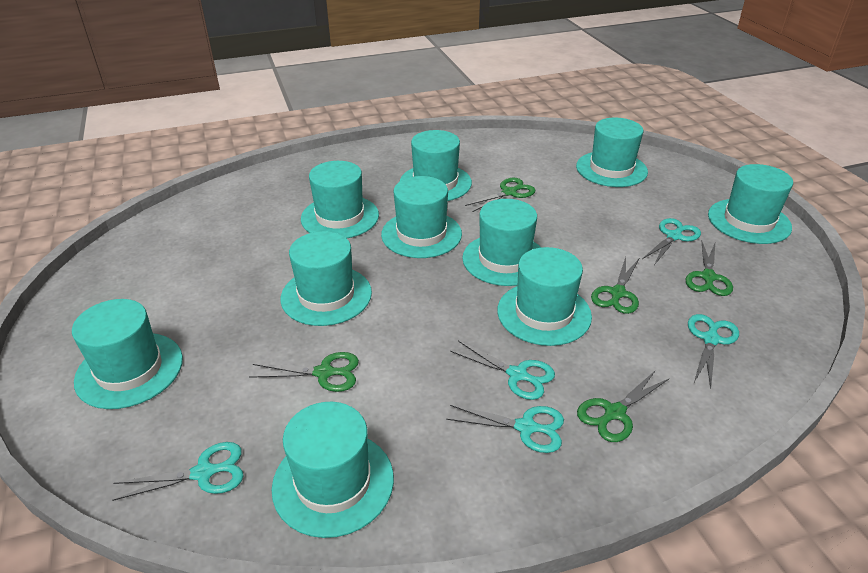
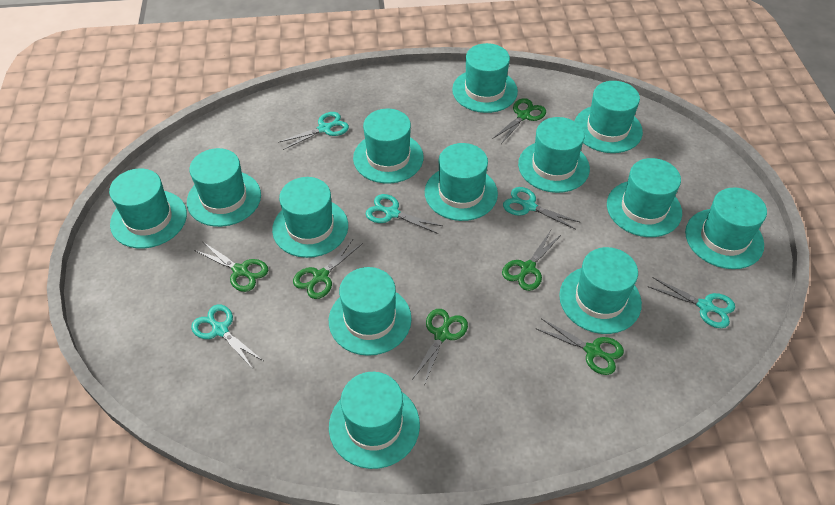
green scissors: [249,352,359,392] [465,178,535,212] [577,370,670,442] [591,257,639,314] [685,242,733,296] = 5 -> [194,242,268,292] [293,238,363,299] [412,309,468,385] [492,98,546,144] [502,230,562,291] [535,318,624,375] = 6
turquoise hat: [72,299,183,409] [272,402,394,538] [280,231,372,326] [301,161,379,238] [381,176,462,258] [400,130,472,201] [462,199,541,286] [497,247,592,346] [576,118,648,187] [708,164,793,244] = 10 -> [109,168,187,249] [187,148,261,227] [272,177,348,258] [329,267,412,356] [329,372,420,469] [353,109,424,184] [425,143,498,221] [452,43,518,113] [518,117,590,193] [559,247,642,334] [575,81,643,153] [607,158,682,237] [685,188,767,269] = 13

